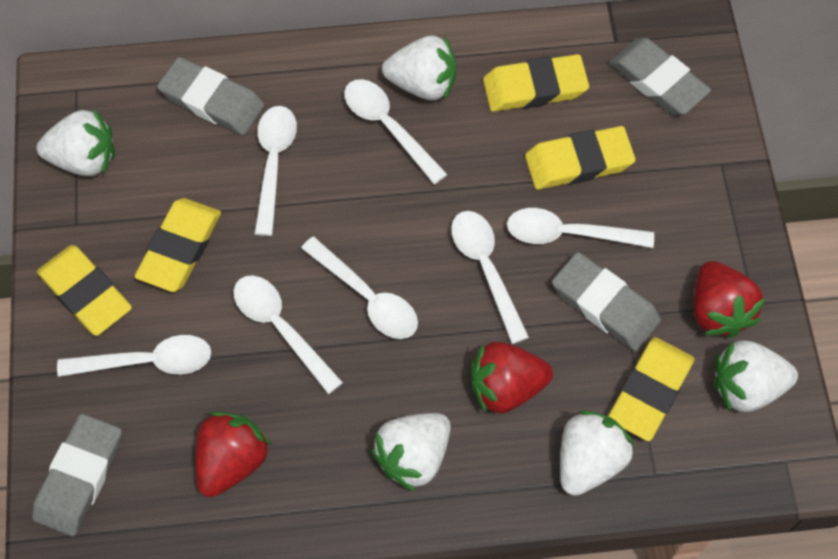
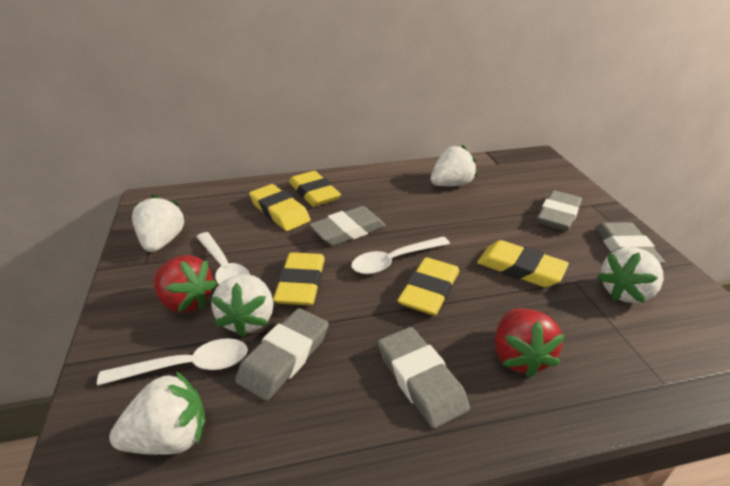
grey eraser: [32,414,122,536] [157,57,264,135] [552,252,661,351] [609,38,711,115] = 4 -> [235,308,329,401] [309,206,386,246] [378,327,470,429] [537,190,582,231] [595,222,665,265] = 5
red strawberry: [195,412,271,497] [471,342,553,414] [694,261,765,338] = 3 -> [153,255,217,313] [494,308,565,378] = 2
white spoon: [57,335,211,377] [233,275,343,394] [254,106,297,236] [301,237,418,339] [344,79,448,185] [451,211,529,344] [507,208,654,248] = 7 -> [97,338,248,386] [196,232,250,285] [351,237,450,274] = 3

